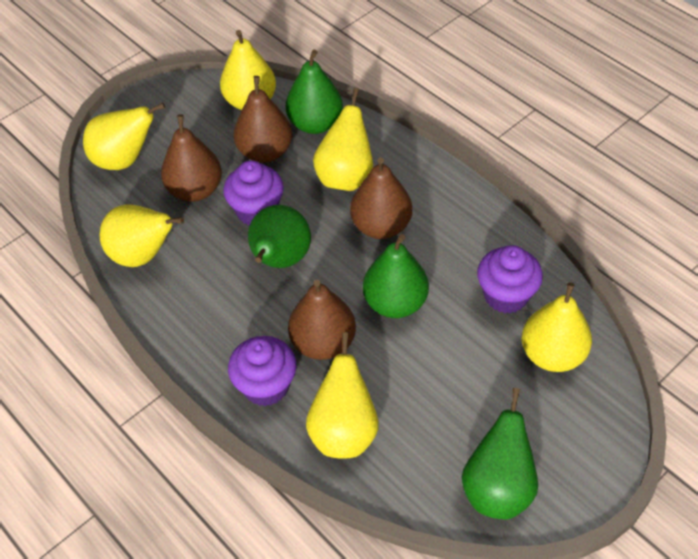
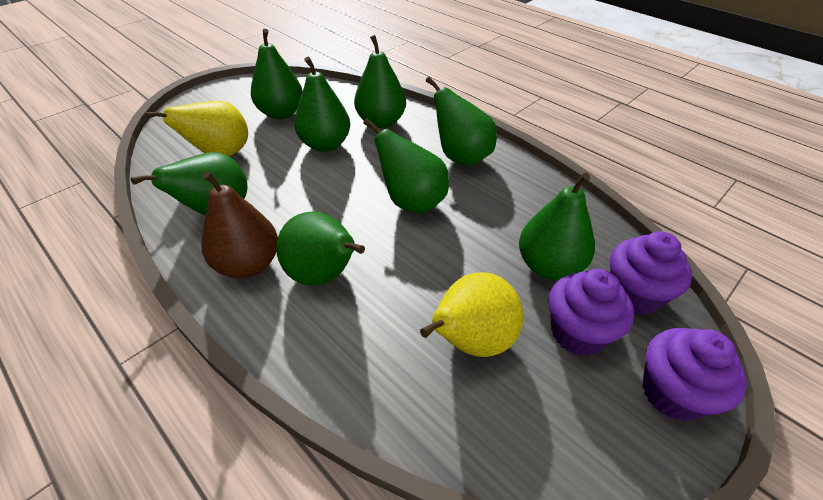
brown pear: [161,114,222,202] [234,76,292,163] [288,280,356,360] [350,157,412,239] = 4 -> [201,171,278,278] = 1
green pear: [248,205,311,268] [286,49,343,134] [363,234,429,318] [462,388,538,519] = 4 -> [131,152,247,216] [251,29,302,119] [276,211,365,285] [294,57,350,152] [354,35,406,128] [363,118,449,213] [426,77,497,166] [519,173,595,280] = 8
yellow pear: [83,103,165,170] [99,204,184,267] [220,30,276,110] [306,332,379,459] [313,88,373,191] [522,282,592,372] = 6 -> [145,101,248,156] [420,272,523,357] = 2

